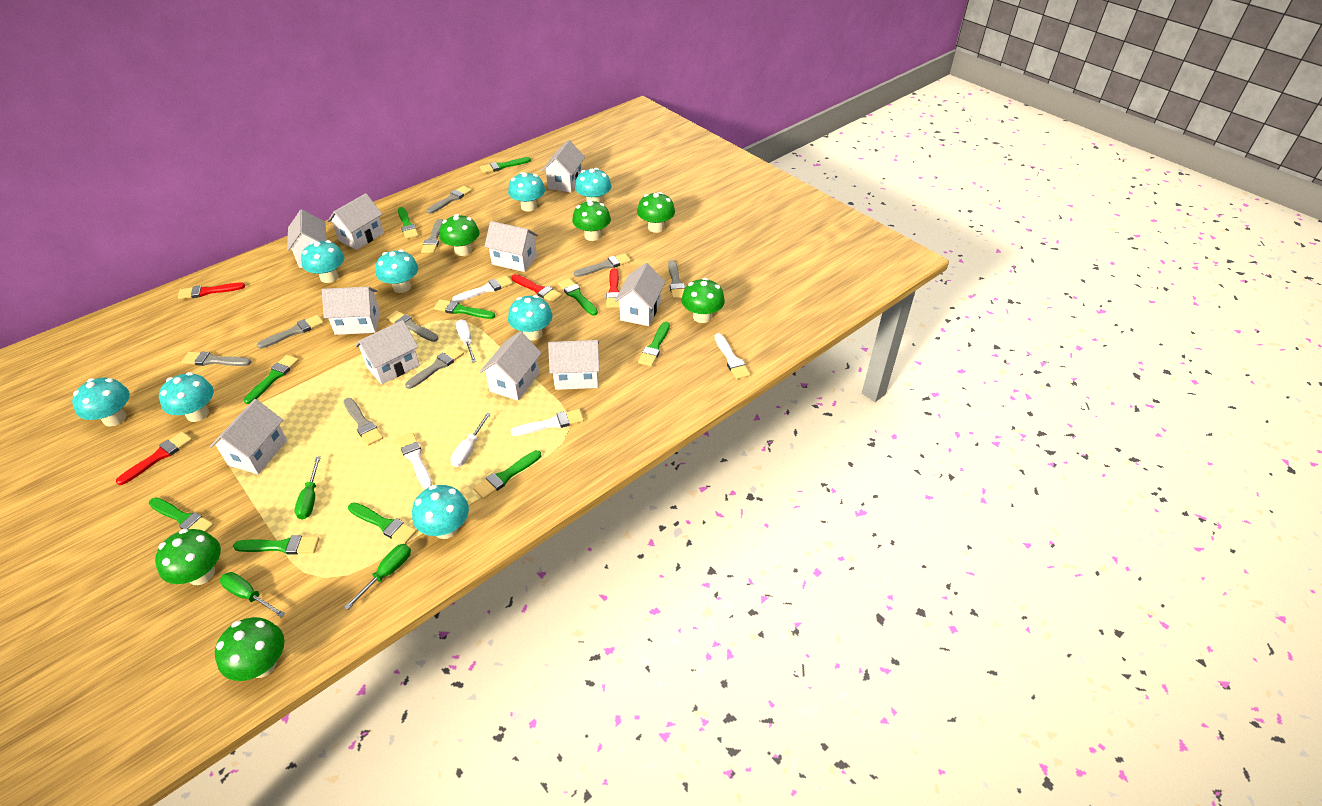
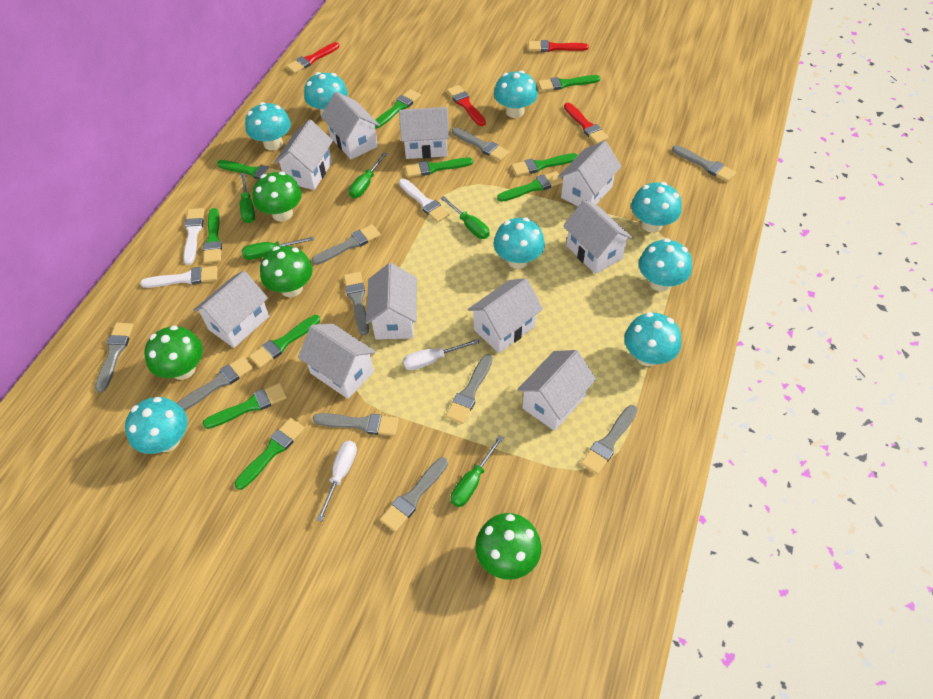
green mushroom: [155,529,221,585] [215,617,285,681] [440,214,480,256] [572,200,611,241] [637,192,675,233] [681,278,725,323] = 6 -> [144,326,203,380] [253,172,302,221] [260,246,313,297] [475,513,541,580] = 4
green screwdriver: [220,572,285,617] [295,456,321,520] [344,544,411,610] = 3 -> [240,173,255,223] [242,237,314,260] [349,152,387,198] [441,196,490,239] [451,435,503,507] = 5
grey brush: [181,351,251,366] [257,315,324,349] [343,398,383,446] [386,310,438,342] [405,346,464,389] [421,219,443,254] [427,186,472,214] [574,253,631,277] [668,260,685,299] = 9 -> [95,323,134,392] [177,356,253,411] [312,224,381,265] [313,413,399,436] [344,272,369,336] [380,457,448,532] [446,354,493,424] [452,127,509,161] [581,405,638,474] [672,145,736,182] = 10
white brush: [397,432,432,489] [452,276,513,302] [511,409,584,436] [714,333,750,379] = 4 -> [140,266,217,288] [183,208,205,265] [399,179,450,223] = 3

